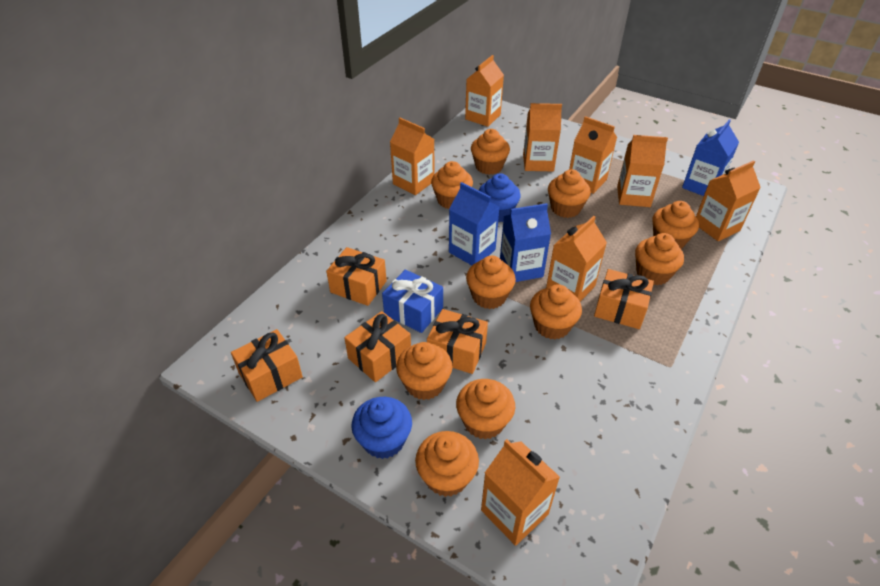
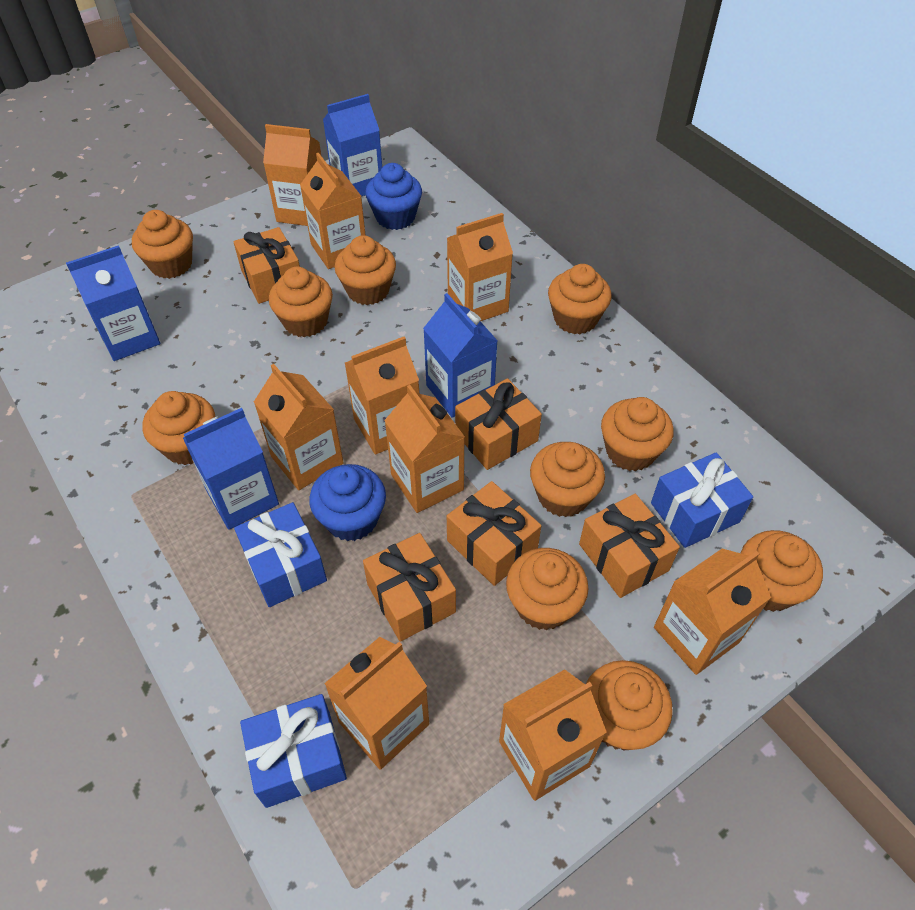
blue carton: [449,182,499,265] [500,203,551,282] [682,119,739,196] = 3 -> [66,245,160,361] [183,408,279,530] [323,94,382,197] [423,293,498,418] = 4
blue gift: [382,270,443,333] = 1 -> [234,502,327,607] [240,694,347,808] [651,453,753,548] = 3
orange carton: [390,118,435,195] [465,55,504,127] [481,439,560,546] [523,103,562,171] [546,216,607,301] [569,116,617,194] [617,135,668,207] [696,160,761,241] = 8 -> [254,364,344,490] [263,124,321,226] [300,153,366,269] [324,637,429,770] [345,337,419,455] [384,385,465,513] [447,213,513,321] [499,669,607,801] [654,549,771,675] = 9

